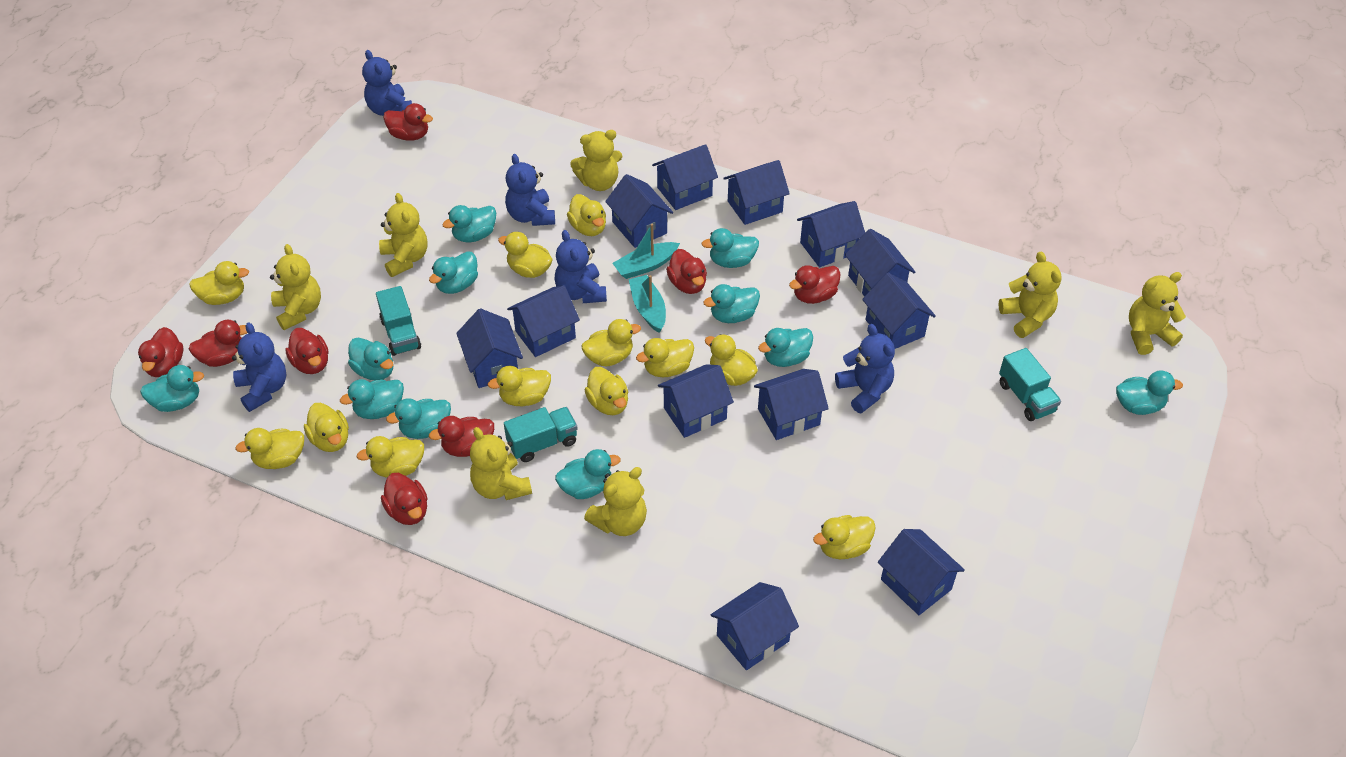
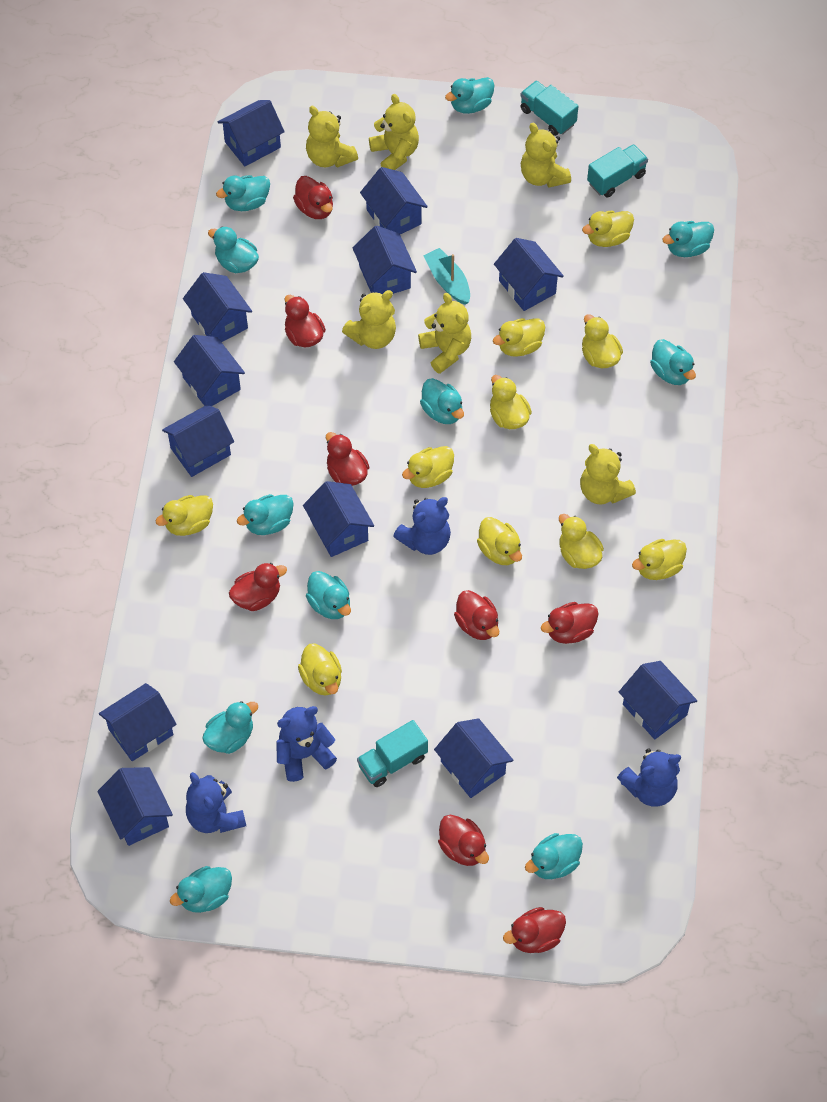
blue teddy bear: [232,322,286,412] [362,50,412,116] [505,154,555,226] [555,230,607,303] [835,324,895,413] = 5 -> [186,772,246,833] [276,706,337,782] [393,497,451,555] [617,749,681,807] = 4
turquoise boat: [612,224,680,279] [629,275,666,333] = 2 -> [423,248,470,305] = 1
yellow duck: [189,261,249,305] [235,428,304,469] [304,403,349,452] [357,436,424,477] [488,366,551,406] [498,232,553,278] [567,194,606,236] [582,319,641,366] [585,367,628,415] [636,338,694,377] [705,334,758,386] [813,515,876,559] = 12 -> [156,495,213,536] [298,644,342,696] [402,446,454,488] [477,517,522,565] [490,375,532,429] [493,318,545,357] [559,514,604,569] [582,211,634,247] [582,314,623,368] [632,539,687,580] = 10
yellow teddy bear: [270,244,321,330] [379,193,428,277] [470,427,532,500] [570,130,622,191] [584,467,647,536] [999,252,1062,338] [1129,272,1186,355] = 7 -> [306,106,358,168] [342,290,396,349] [369,94,419,170] [418,293,471,374] [521,123,571,187] [580,444,636,505] = 6

